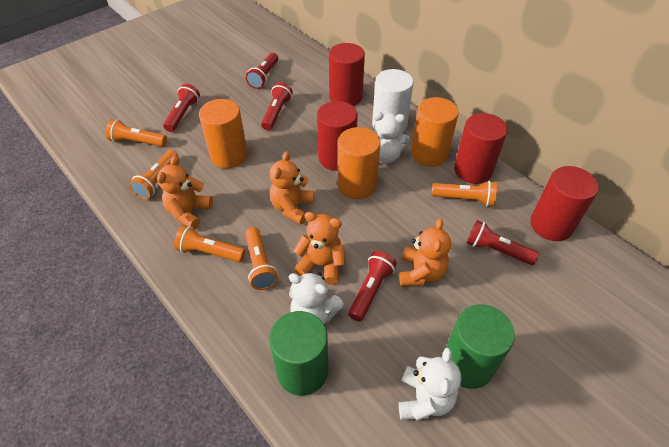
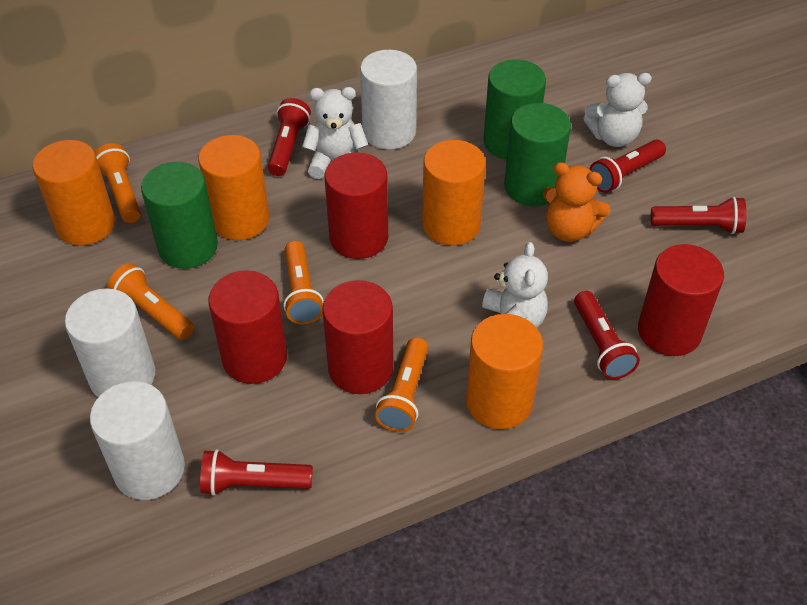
green cylinder: [269,311,328,396] [445,305,515,389] = 2 -> [141,162,218,269] [483,59,546,160] [504,103,571,206] = 3
orange cylinder: [199,99,248,168] [337,127,381,199] [411,97,459,167] = 3 -> [32,140,115,246] [198,135,269,240] [422,140,486,246] [466,314,543,429] = 4
orange flashlight: [106,119,167,147] [129,150,179,199] [174,225,245,262] [245,227,278,290] [432,181,497,207] = 5 -> [95,143,141,223] [107,263,194,340] [284,241,324,324] [375,337,428,432] = 4
orange teddy bear: [157,156,213,229] [270,151,314,225] [293,212,345,285] [399,218,451,287] = 4 -> [543,162,611,242] = 1
white cylinder: [372,69,414,133] = 1 -> [65,289,155,397] [90,381,185,500] [360,50,417,150] = 3

